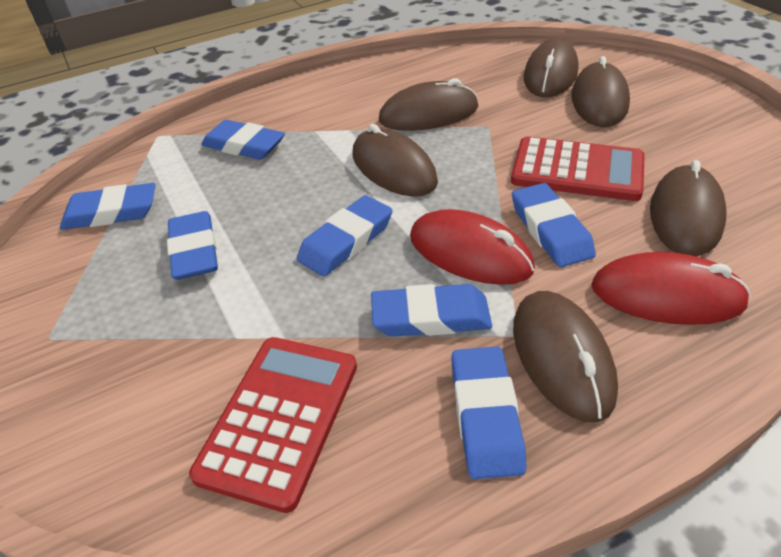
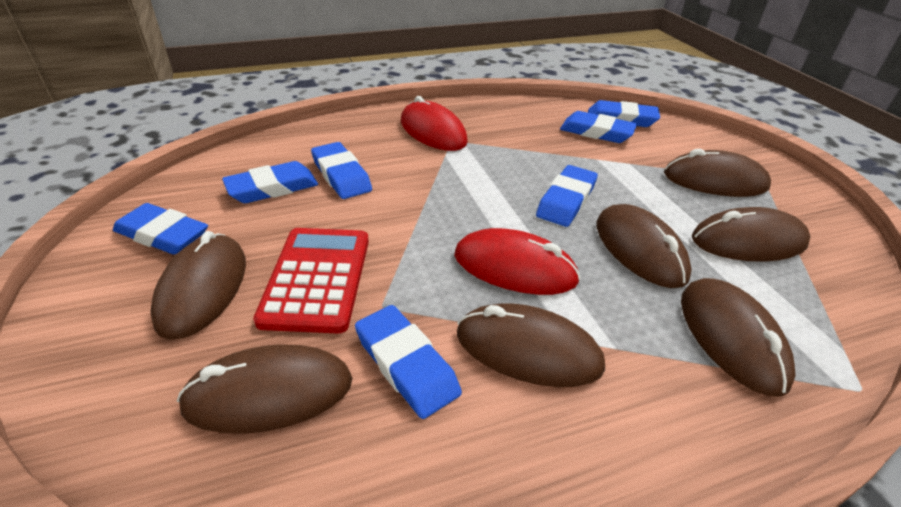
brown mouse: [353,124,438,196] [379,78,478,131] [513,291,618,422] [524,39,578,97] [572,56,630,127] [650,160,727,257] = 6 -> [150,231,246,340] [177,344,352,434] [457,303,605,387] [597,204,692,288] [664,149,771,197] [681,278,796,397] [692,207,811,262] = 7
red calculator: [189,337,357,513] [511,136,645,201] = 2 -> [253,228,369,333] = 1

